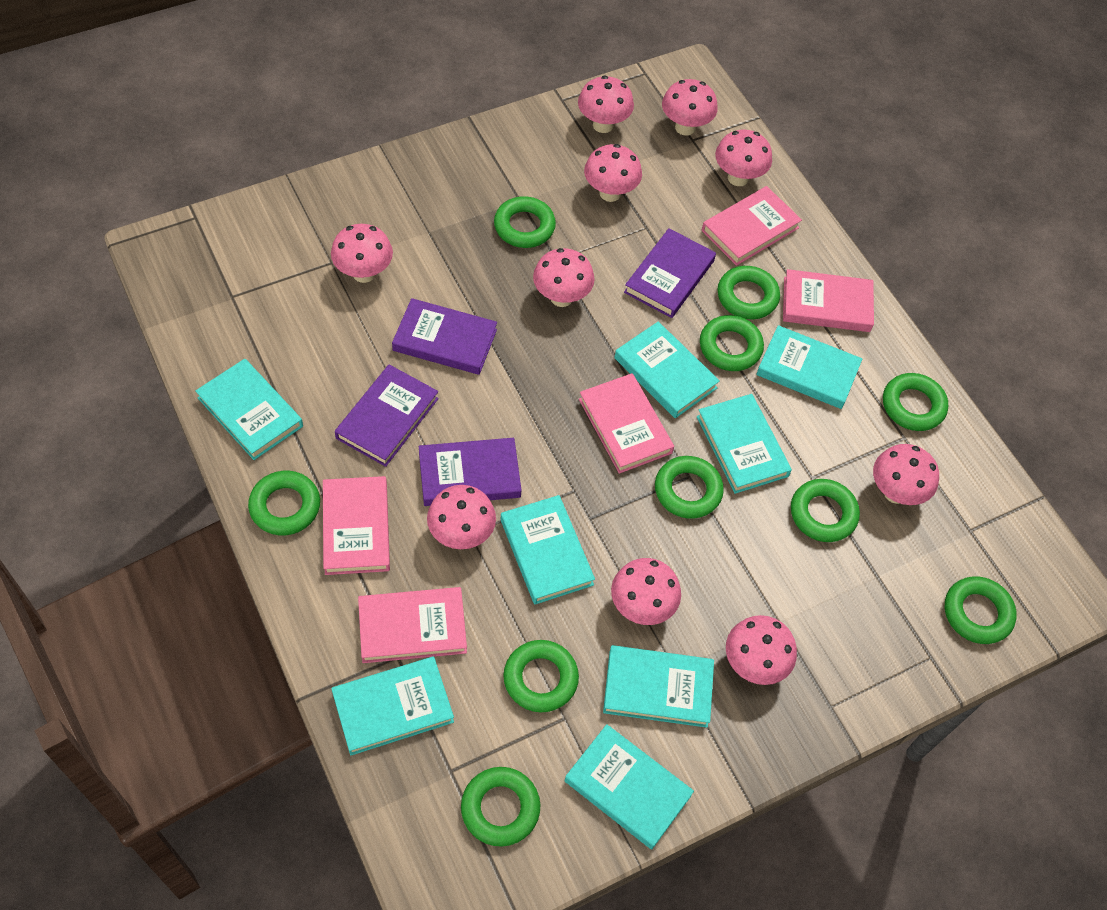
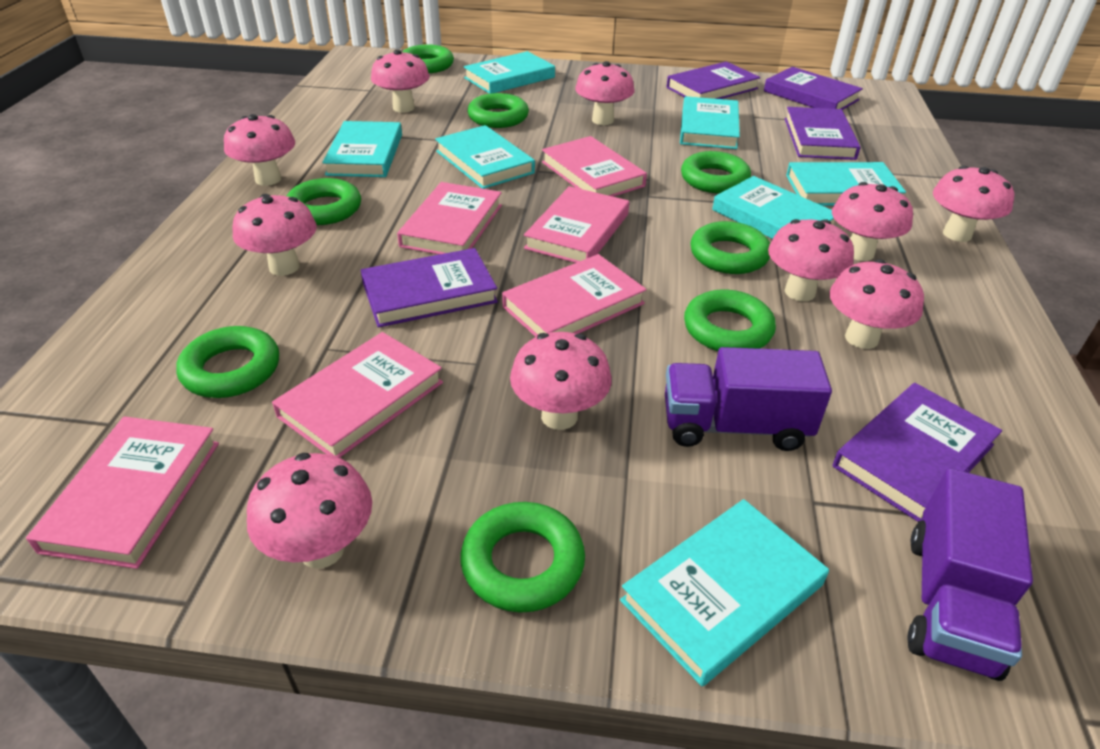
green ring: [248,471,320,535] [461,767,540,847] [494,196,556,248] [503,640,579,712] [655,456,724,519] [700,315,764,371] [717,266,780,319] [791,479,860,542] [883,373,948,431] [945,576,1017,644] = 10 -> [176,326,279,398] [286,178,361,225] [403,44,454,73] [461,502,585,612] [468,93,529,128] [681,151,751,193] [684,290,776,351] [690,221,770,274] = 8
pink book: [323,476,390,575] [358,587,467,663] [579,373,674,474] [702,186,802,266] [783,269,874,332] = 5 -> [26,416,219,569] [272,332,443,458] [397,182,502,254] [502,254,647,337] [524,186,629,263] [542,136,647,197] = 6
purple book: [335,364,439,467] [392,298,497,375] [419,438,522,506] [624,228,716,318] = 4 -> [361,248,498,328] [666,61,760,99] [764,67,863,110] [785,107,861,160] [833,383,1002,522] = 5
purple truck: none = 0 -> [665,347,832,451] [907,468,1033,681] = 2
turquoise book: [195,359,303,460] [331,656,454,756] [500,495,595,604] [565,724,694,849] [603,645,714,728] [615,322,720,418] [697,394,792,494] [756,325,862,409] = 8 -> [322,121,402,177] [435,125,535,189] [464,51,555,94] [620,499,829,686] [680,96,740,149] [712,176,835,239] [786,162,906,206] = 7

